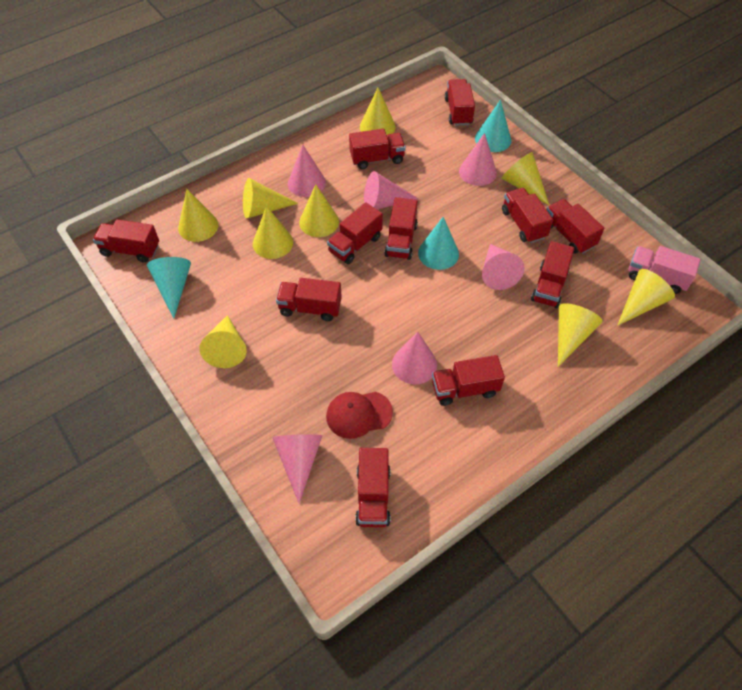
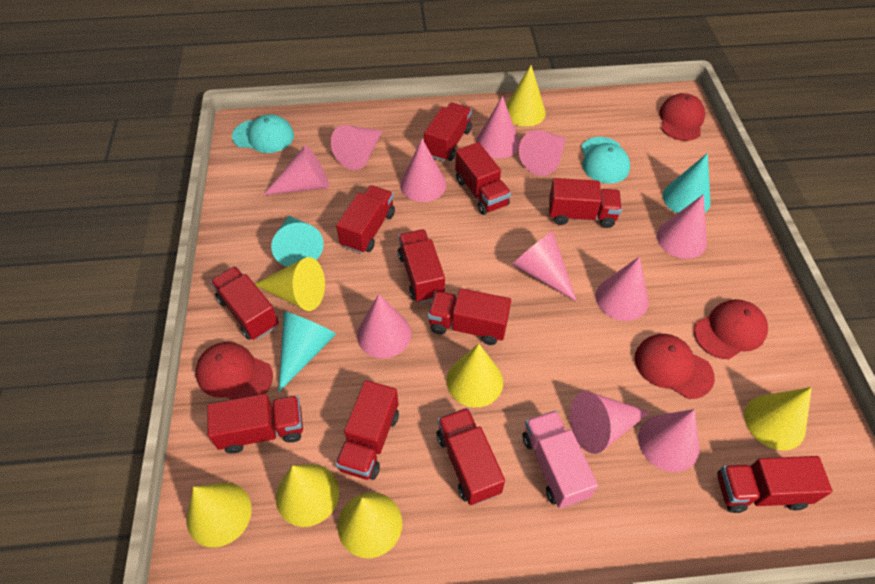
pink cone: [272,434,322,503] [288,144,326,197] [364,171,418,209] [392,332,437,384] [459,133,497,186] [482,244,524,290] = 6 -> [263,145,329,195] [331,125,383,170] [357,294,411,358] [400,139,446,202] [476,96,520,159] [512,232,577,302] [519,130,566,176] [570,391,650,454] [596,256,649,321] [638,409,700,472] [657,194,707,259] = 11
red cap: [326,392,393,439] = 1 -> [195,342,273,400] [635,334,715,399] [659,93,705,141] [694,299,768,359] = 4
turquoise cap: none = 0 -> [232,114,294,153] [581,137,630,184] = 2
yellow cone: [178,189,218,242] [199,315,247,368] [243,178,298,219] [253,206,293,259] [299,184,339,237] [360,88,396,135] [501,152,549,205] [558,303,603,367] [617,269,675,326] = 9 -> [187,483,252,548] [255,257,325,311] [276,464,339,527] [338,492,402,558] [447,344,503,407] [506,65,546,127] [744,387,812,451] = 7

